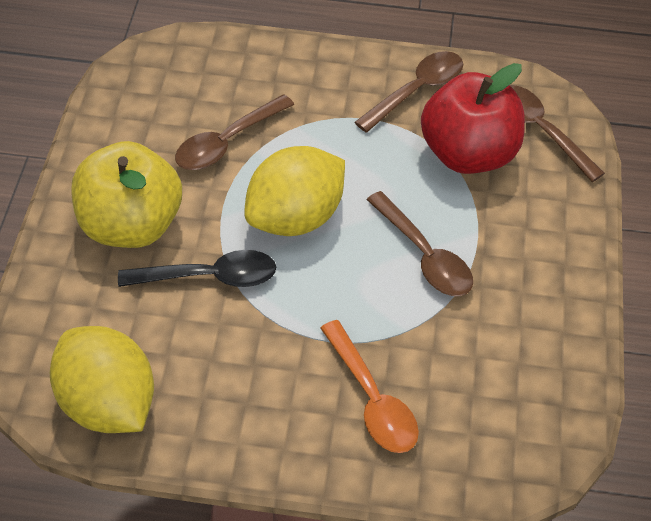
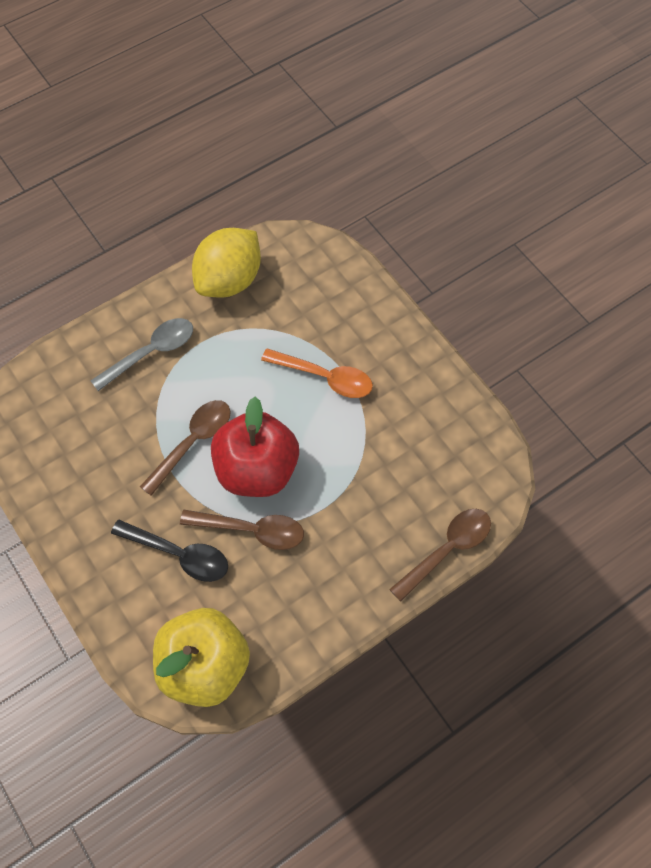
brown spoon: [175,94,294,170] [354,51,463,133] [367,191,473,296] [510,85,605,182] = 4 -> [140,400,231,496] [180,510,304,550] [389,509,491,602] = 3
grey spoon: none = 0 -> [91,318,193,391] = 1
yellow lemon: [50,326,154,433] [244,146,345,236] = 2 -> [192,228,261,297] = 1

